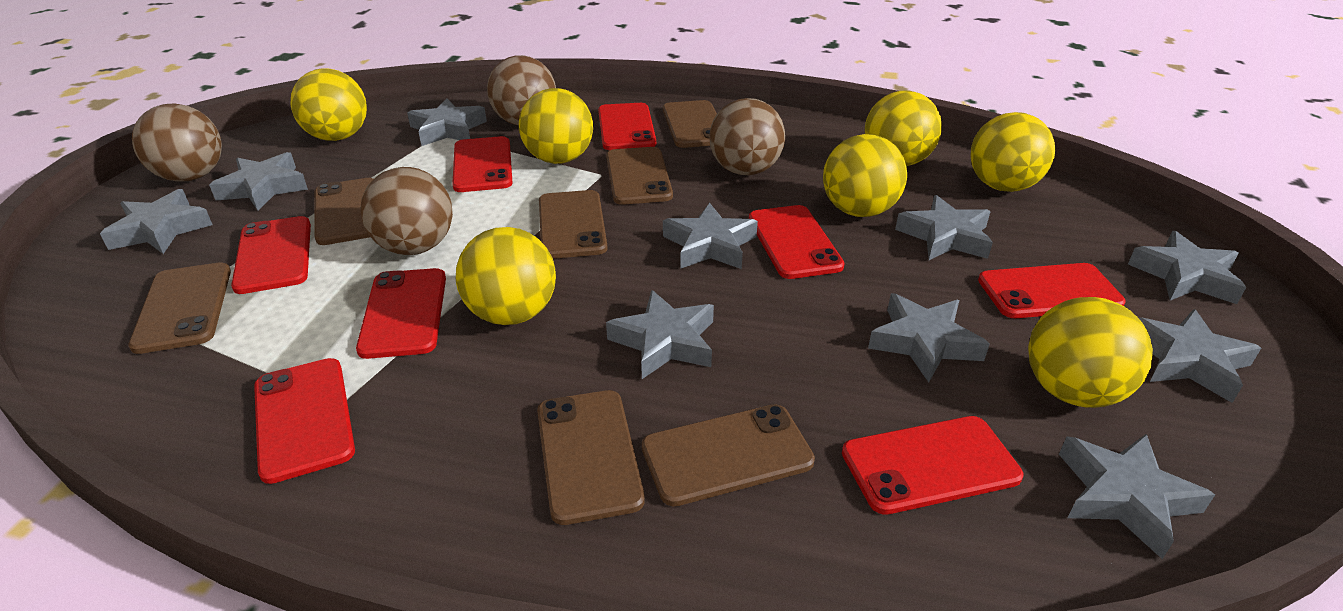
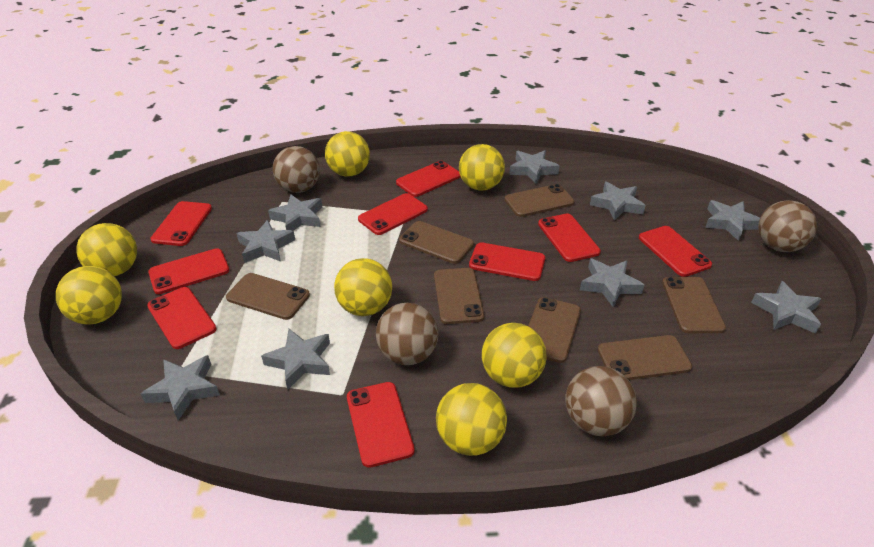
grey star: [100,189,213,254] [209,152,308,211] [407,98,487,146] [606,290,714,379] [663,203,758,269] [868,293,990,383] [895,195,993,260] [1059,434,1215,559] [1128,231,1246,304] [1139,309,1261,403] = 10 -> [141,355,220,420] [236,220,295,263] [261,329,330,390] [268,194,322,231] [509,150,559,184] [580,258,644,307] [590,181,646,221] [705,200,760,241] [751,281,822,334] = 9
red phone: [231,216,311,294] [254,358,355,484] [356,268,446,359] [452,136,513,192] [598,103,656,150] [749,205,845,279] [842,416,1023,515] [978,263,1126,318] = 8 -> [147,287,217,349] [148,248,230,294] [150,201,212,246] [347,382,415,468] [358,193,428,235] [396,161,461,197] [469,242,545,281] [538,214,601,262] [639,226,712,277] = 9

